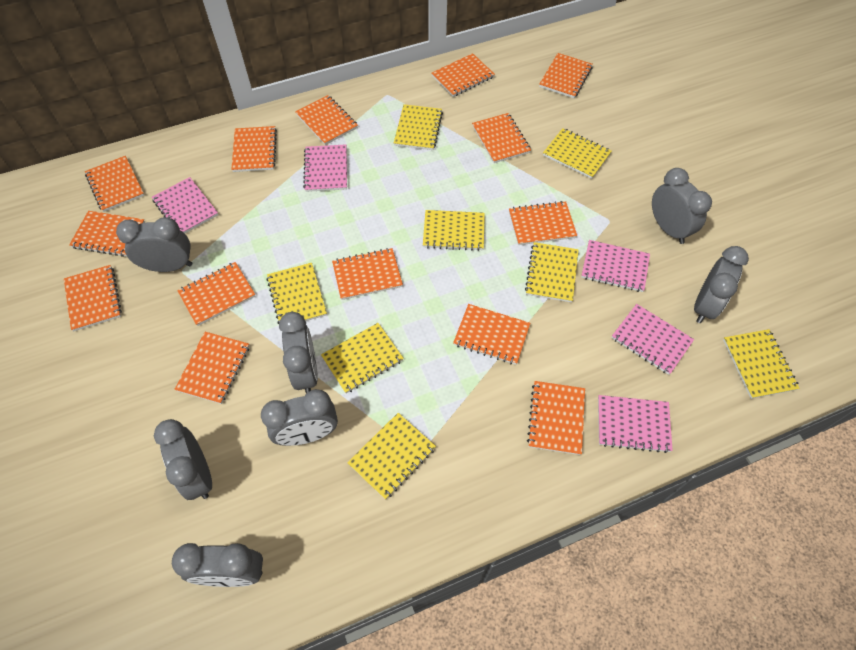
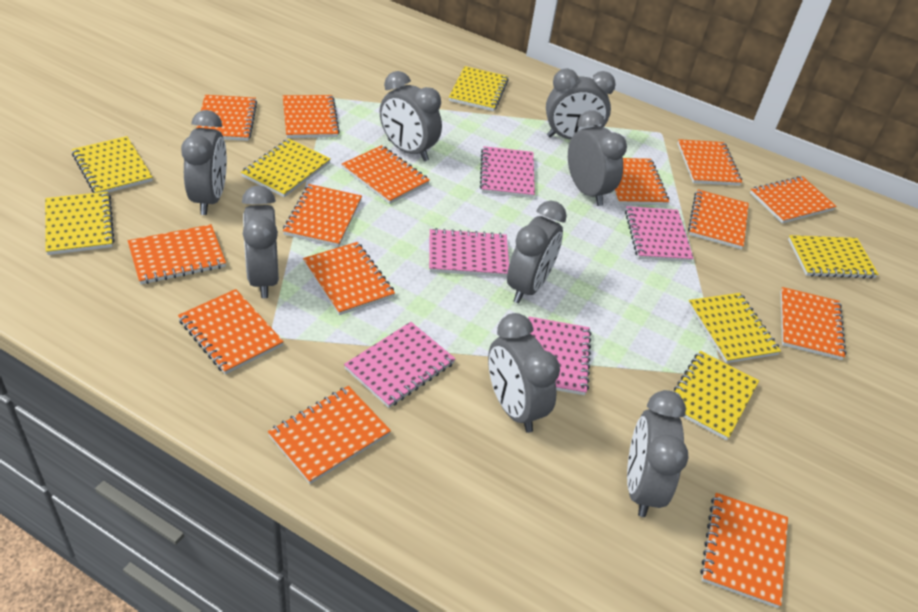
grey clock: [116,217,192,272] [154,419,212,500] [172,543,263,587] [261,389,338,446] [279,312,318,394] [652,168,712,244] [694,246,749,323] = 7 -> [181,110,227,215] [242,185,279,298] [380,71,442,161] [488,313,560,433] [507,200,567,303] [546,68,616,140] [568,110,627,206] [627,390,689,517] = 8
yellow notebook: [267,263,327,324] [321,323,404,393] [347,413,436,500] [394,104,443,150] [423,210,485,251] [525,242,579,302] [543,128,612,179] [723,329,800,399] = 8 -> [45,192,115,255] [72,136,153,193] [241,139,331,197] [449,66,509,111] [674,351,759,440] [688,293,781,363] [788,235,879,279] = 7

